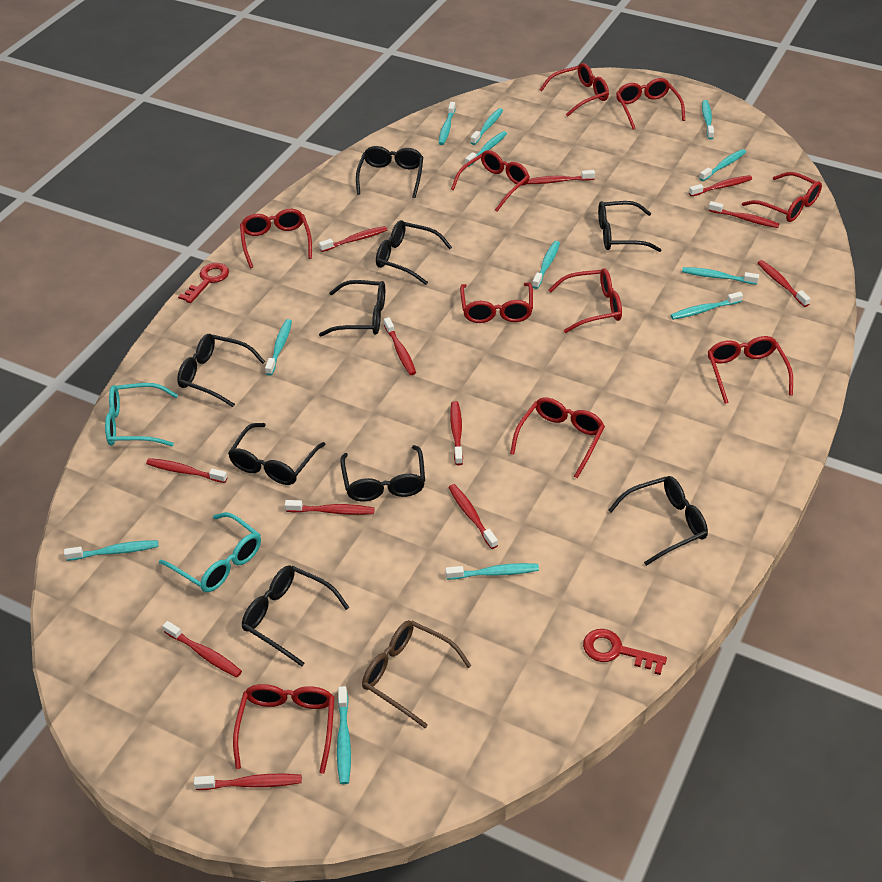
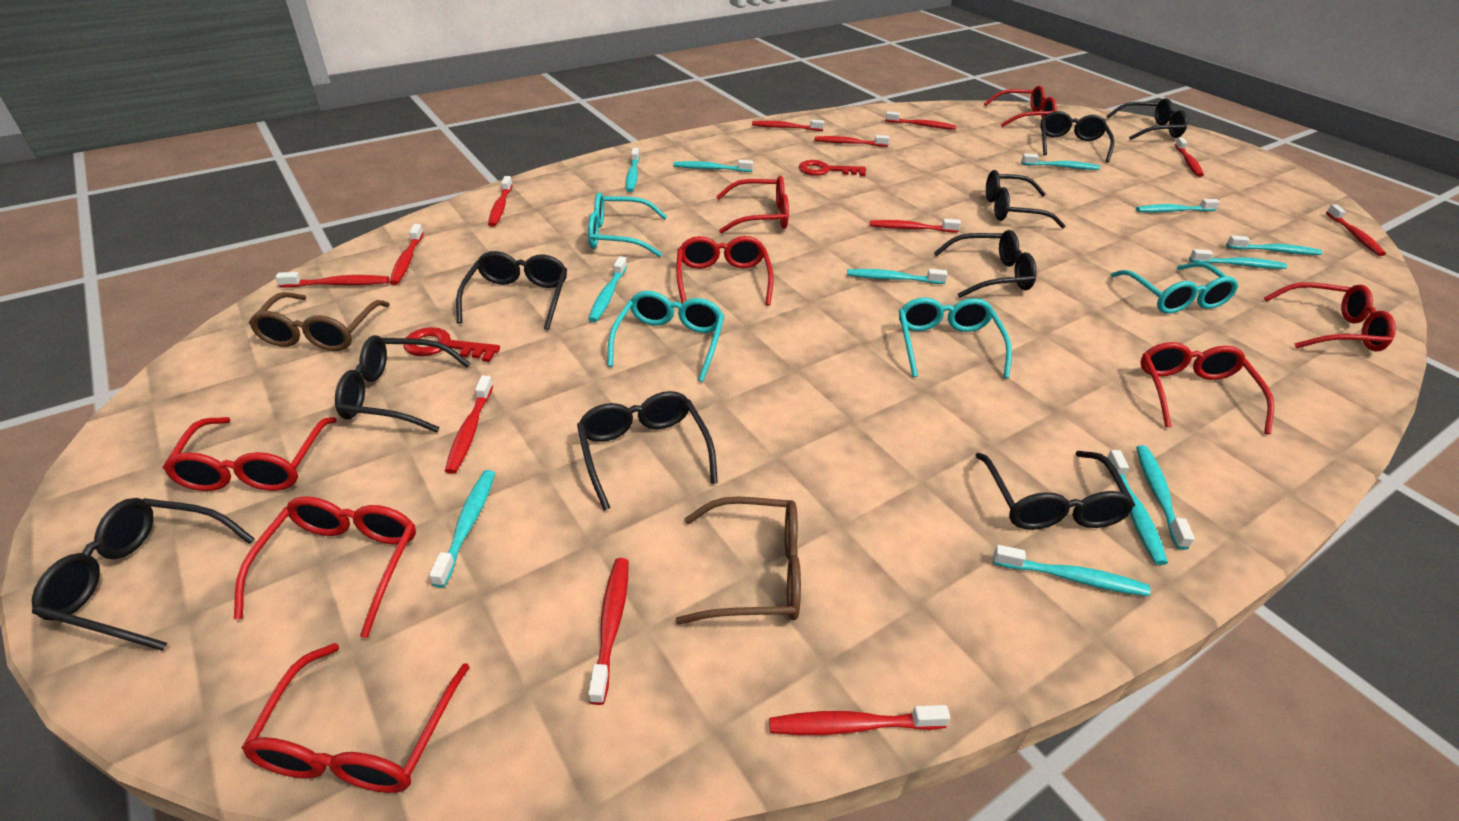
brown glasses: [362,620,472,728] = 1 -> [249,292,390,351] [676,497,801,625] = 2
red glasses: [233,684,334,774] [240,209,312,268] [451,150,530,212] [460,283,533,323] [510,398,605,478] [539,63,609,117] [548,268,622,333] [616,78,685,130] [708,336,793,404] [742,172,822,222] = 10 -> [163,417,337,491] [234,496,416,638] [242,643,470,793] [676,236,773,306] [716,176,789,234] [984,86,1057,127] [1140,342,1274,434] [1264,282,1396,352] = 8
turquoise glasses: [105,383,178,446] [159,512,261,592] = 2 -> [588,192,667,257] [607,291,724,382] [899,297,1012,378] [1111,262,1238,314] = 4

